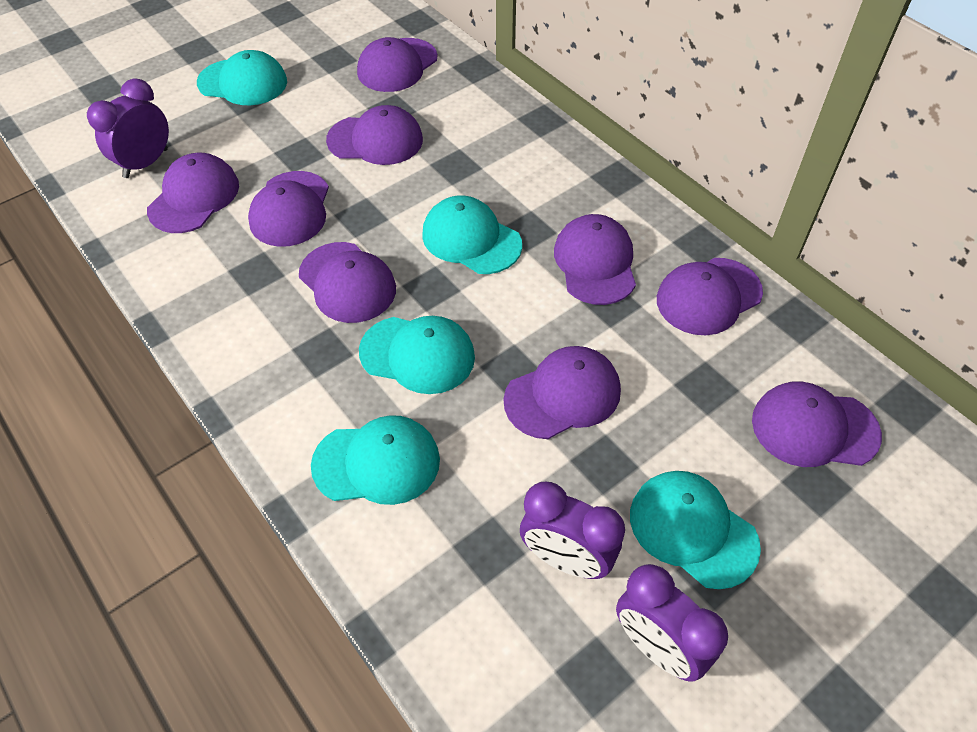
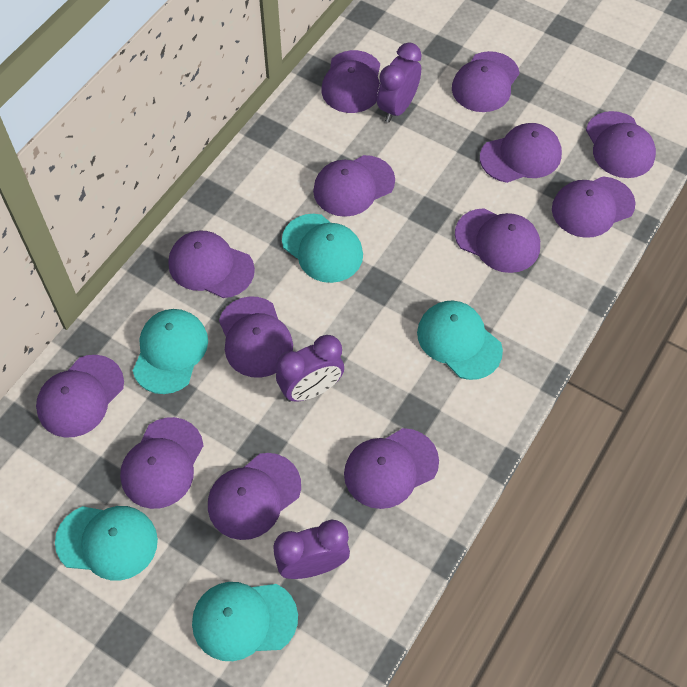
purple cap: [147,153,239,233] [248,171,329,247] [299,242,396,323] [326,105,423,165] [357,37,437,92] [504,346,621,439] [554,214,636,305] [657,258,763,335] [752,382,882,467] = 9 -> [36,355,124,437] [120,417,204,509] [168,230,255,298] [208,453,301,540] [219,296,293,378] [313,155,395,217] [322,50,380,113] [344,428,439,509] [452,51,520,112] [455,208,540,273] [480,123,562,183] [552,176,635,238] [586,111,656,178] = 13

